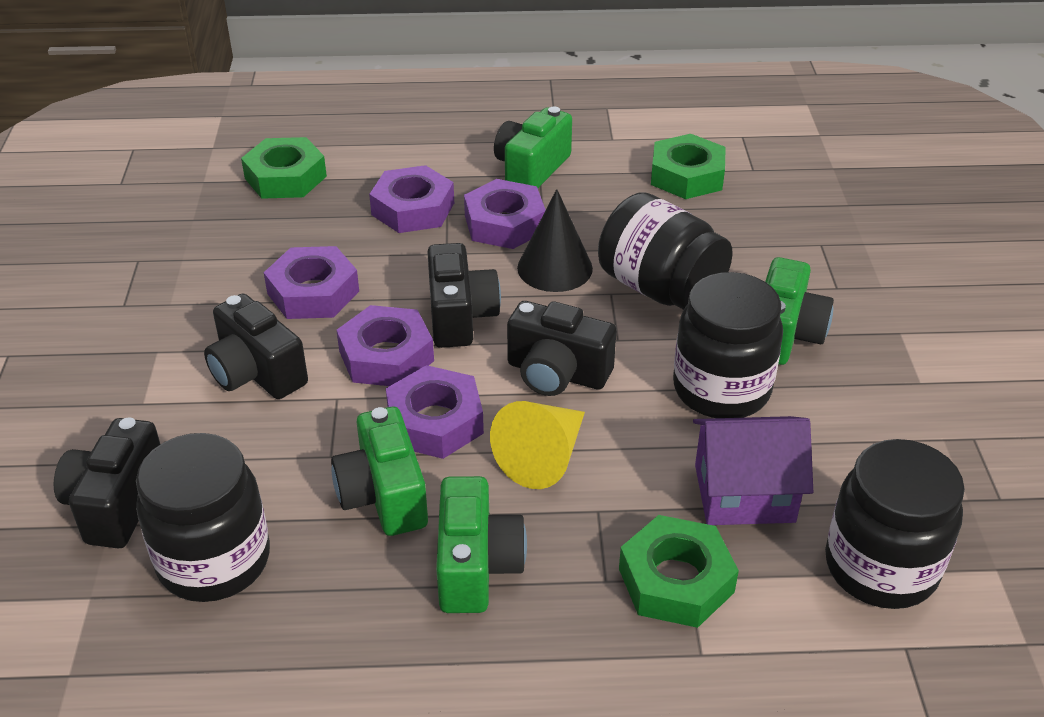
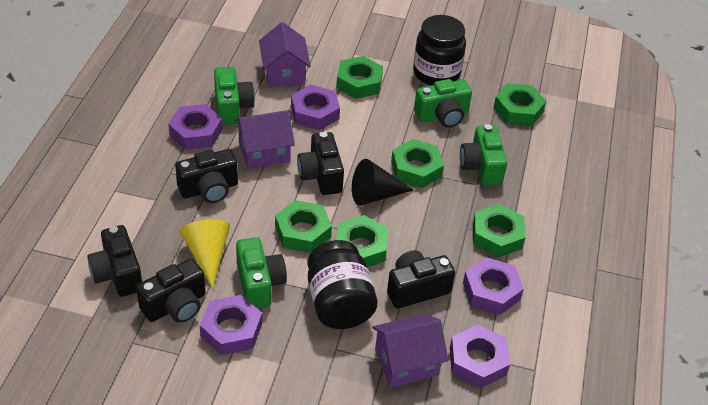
black camera: [54,418,160,548] [204,294,308,399] [427,243,501,348] [507,301,617,396] = 4 -> [87,225,142,297] [136,259,206,323] [175,149,238,203] [297,132,344,195] [387,250,455,308] = 5
black jar: [136,433,270,602] [598,192,733,310] [673,272,783,418] [825,439,965,609] = 4 -> [308,240,377,329] [413,15,466,86] = 2
green nut: [241,137,327,199] [619,515,739,628] [651,134,726,199] = 3 -> [275,200,332,253] [336,56,383,99] [336,215,388,267] [391,139,444,188] [473,204,526,258] [493,83,546,126] = 6
purple house: [693,416,813,525] = 1 -> [234,110,295,169] [259,22,311,87] [372,314,448,387] = 3

